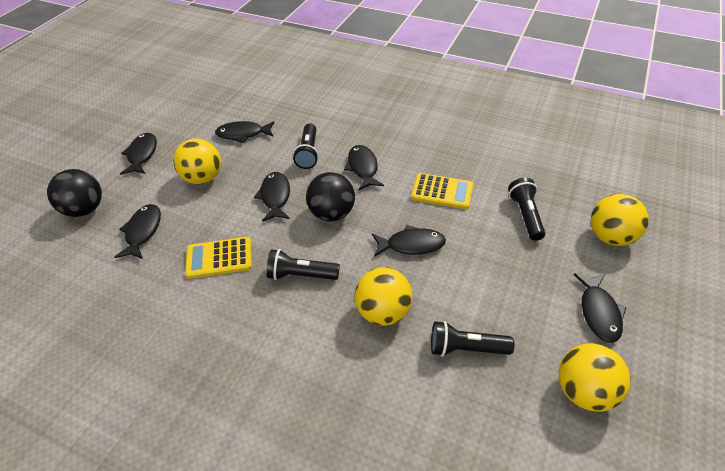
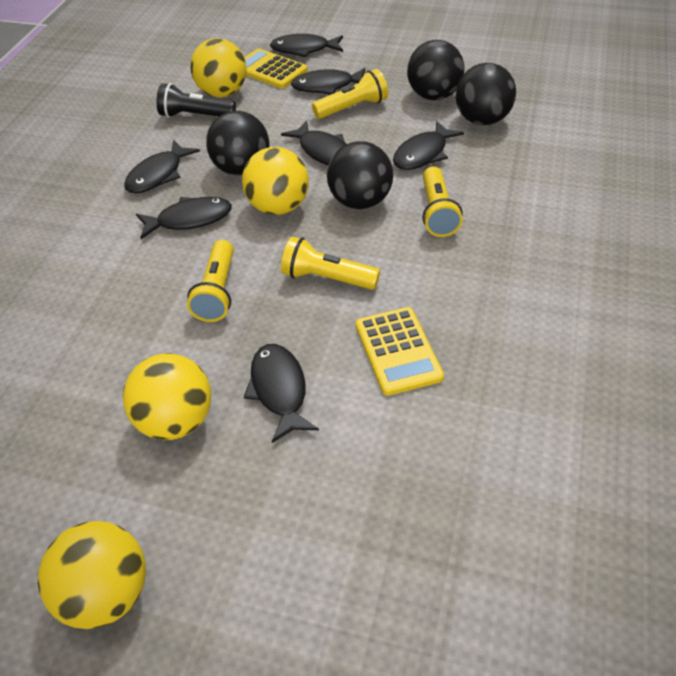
black ball: [47,169,102,217] [306,172,355,221] = 2 -> [206,111,270,176] [327,141,393,209] [407,40,465,100] [456,63,516,125] = 4
black flashlight: [266,249,340,280] [293,123,319,169] [431,321,514,357] [508,178,545,241] = 4 -> [157,83,236,118] = 1
yellow flashlight: none = 0 -> [187,240,234,322] [281,236,380,290] [312,69,388,119] [422,166,463,237] = 4

